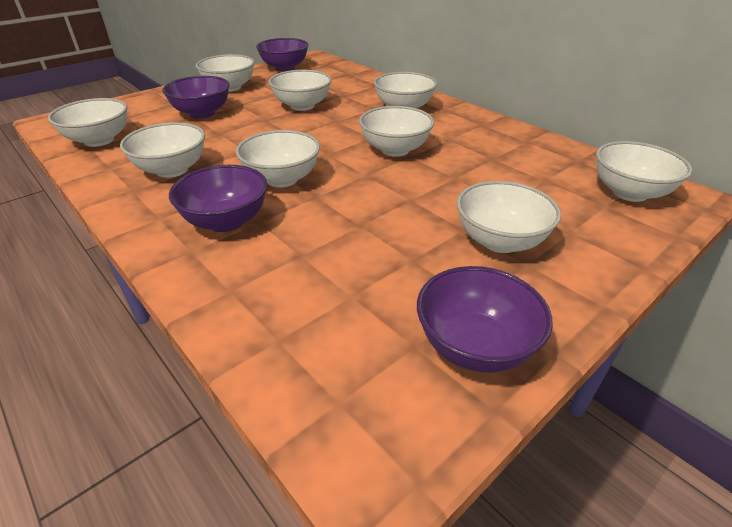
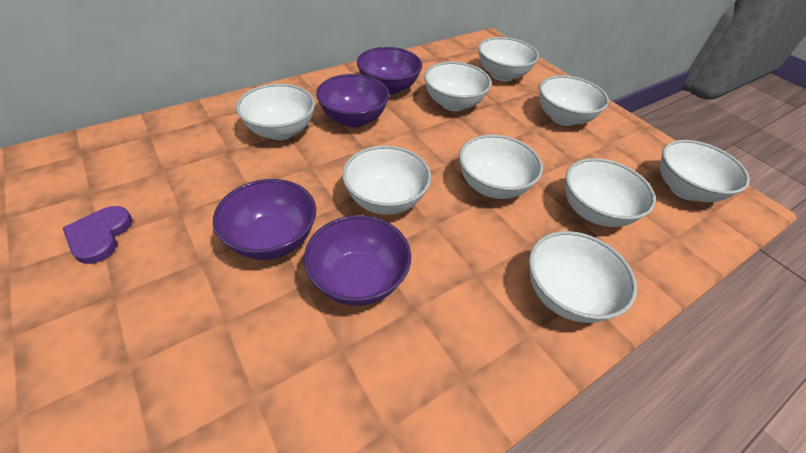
purple heart: none = 0 -> [63,206,133,264] = 1

